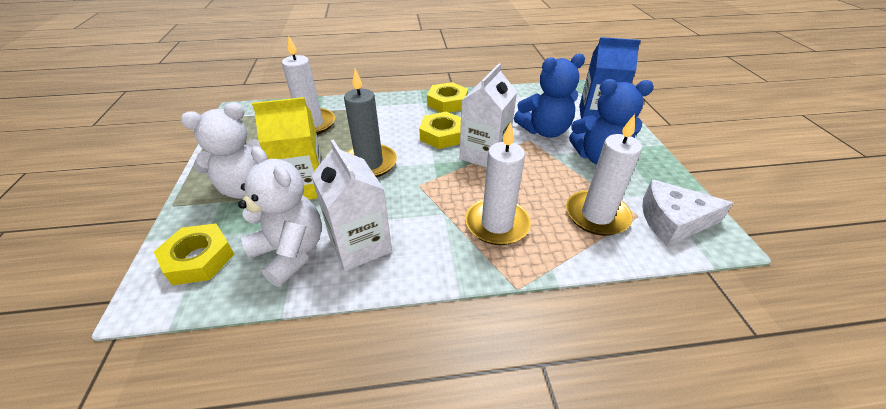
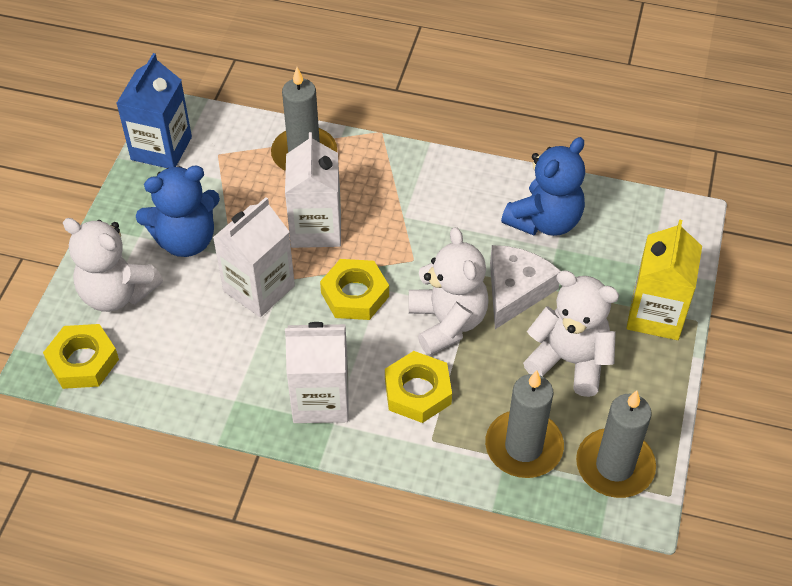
grey candle: [344,69,397,177] = 1 -> [271,67,337,171] [485,370,564,478] [576,390,656,498] = 3
white candle: [282,36,335,135] [465,122,531,245] [566,114,642,236] = 3 -> none = 0
white carton: [311,140,392,271] [460,63,517,168] = 2 -> [213,197,295,317] [285,132,341,248] [285,322,348,423] = 3
white teddy bear: [181,102,261,199] [238,146,322,287] = 2 -> [63,218,163,312] [409,227,489,356] [523,270,619,397] = 3

